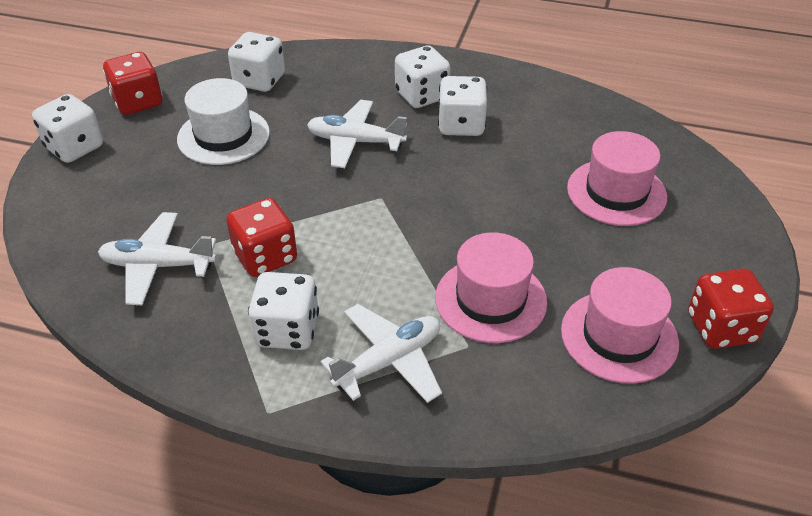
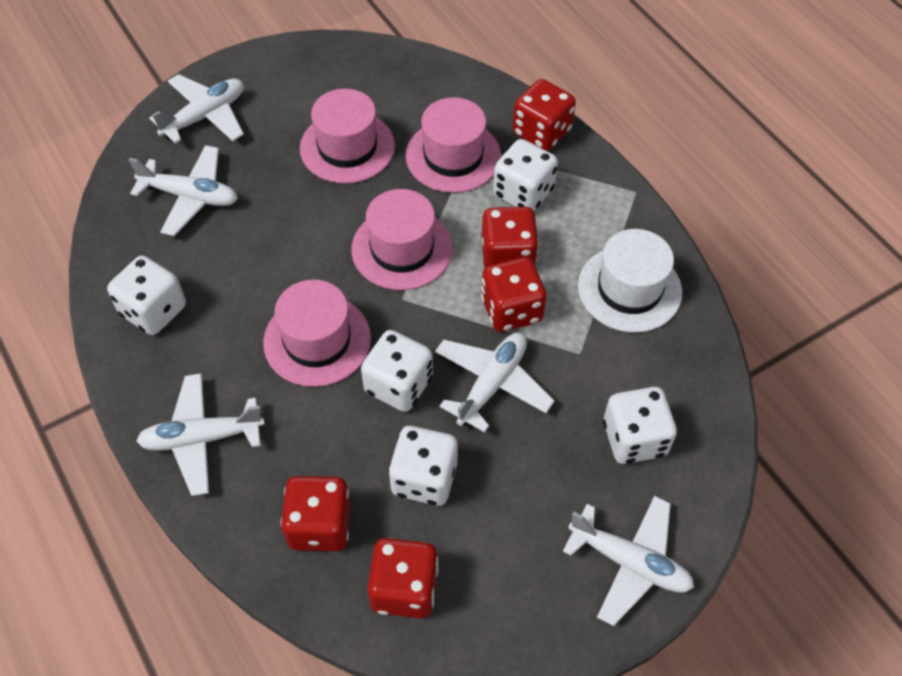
pink hat: [435,232,547,343] [561,267,679,384] [567,131,667,226] = 3 -> [263,280,371,387] [300,89,395,184] [351,189,453,290] [406,97,501,193] = 4
red dice: [103,52,163,115] [226,198,297,277] [688,268,774,349] = 3 -> [281,476,350,551] [367,538,438,618] [481,257,547,332] [482,207,539,268] [513,79,576,151] = 5
white plane: [98,212,217,305] [307,100,407,168] [321,304,442,403] = 3 -> [129,145,238,236] [136,373,265,496] [149,74,244,144] [435,333,555,433] [563,496,694,626] = 5

